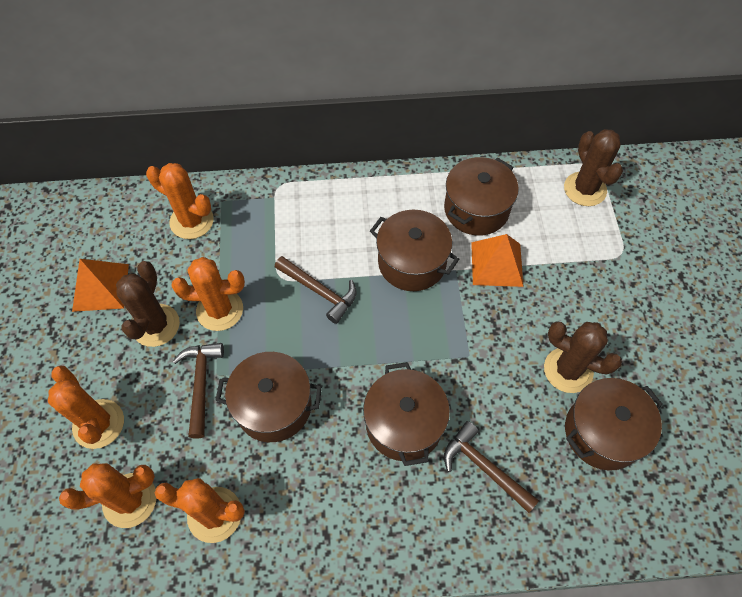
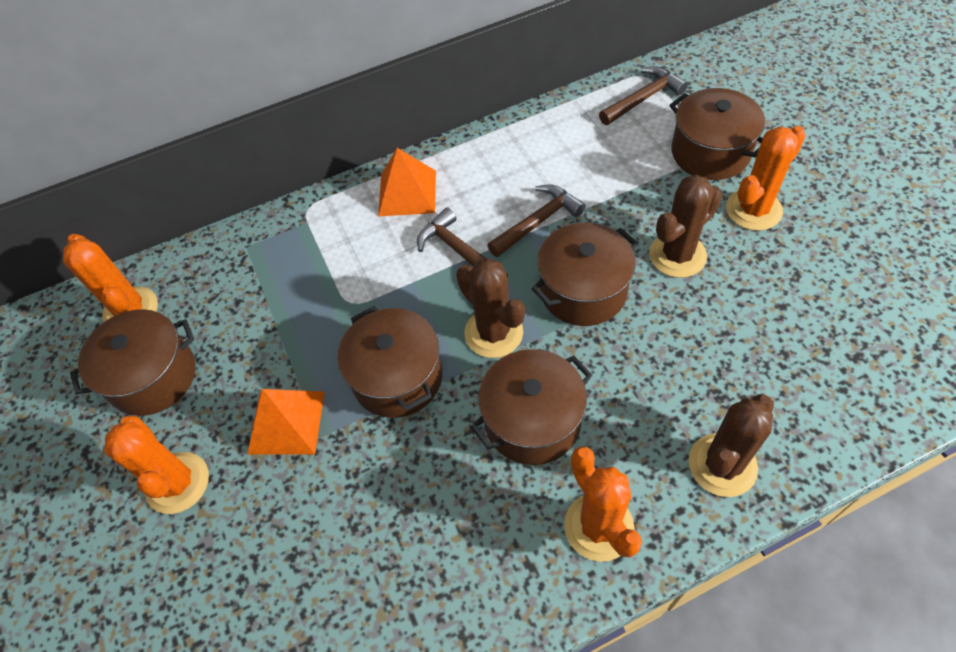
orange cactus: [48,366,124,449] [59,463,156,528] [146,163,214,239] [155,478,245,543] [171,257,245,331] = 5 -> [63,234,158,322] [104,416,209,514] [564,446,642,562] [726,126,806,231] = 4

